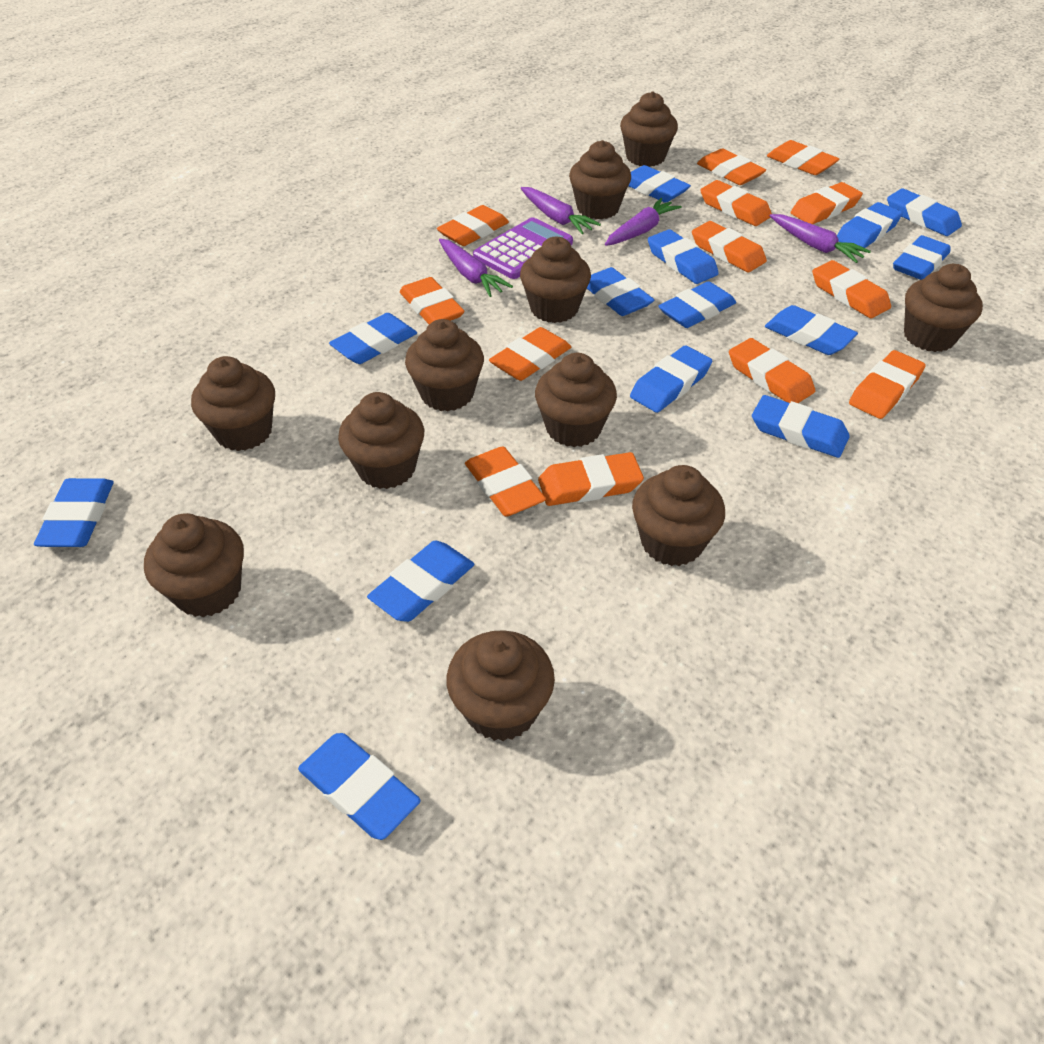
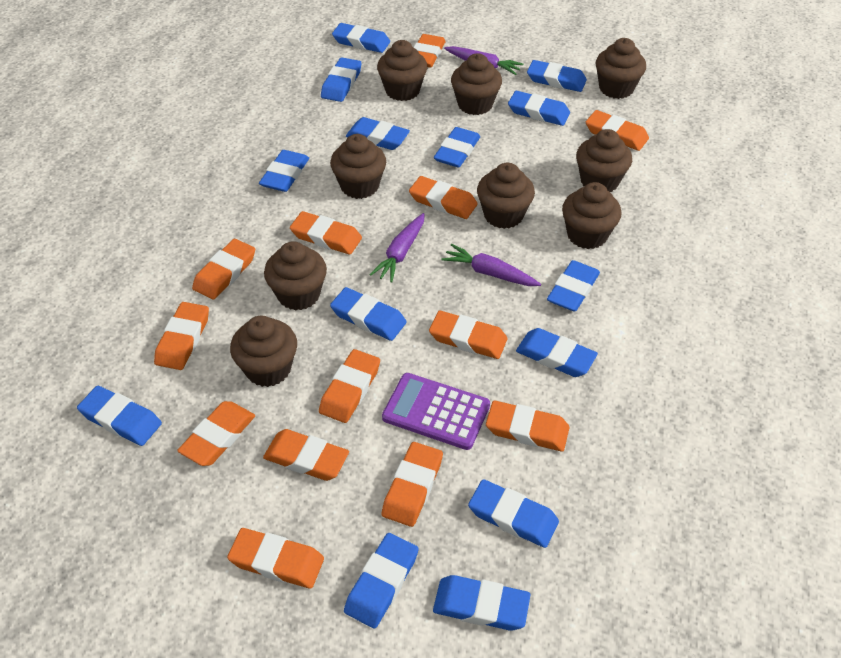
brown cupcake: [144,513,244,617] [191,356,275,451] [338,392,424,489] [405,319,484,411] [447,630,555,741] [520,237,591,323] [535,353,617,447] [569,140,631,220] [620,91,678,167] [632,465,725,566] [904,264,983,352] = 11 -> [230,315,297,387] [264,241,327,311] [330,134,386,199] [377,40,427,101] [451,53,502,115] [477,163,535,229] [562,182,622,249] [576,129,632,192] [596,38,646,99] = 9
purple carrot: [439,239,513,297] [521,187,601,234] [605,198,681,246] [770,214,871,263] = 4 -> [369,213,425,283] [442,244,541,286] [444,46,523,75] = 3

